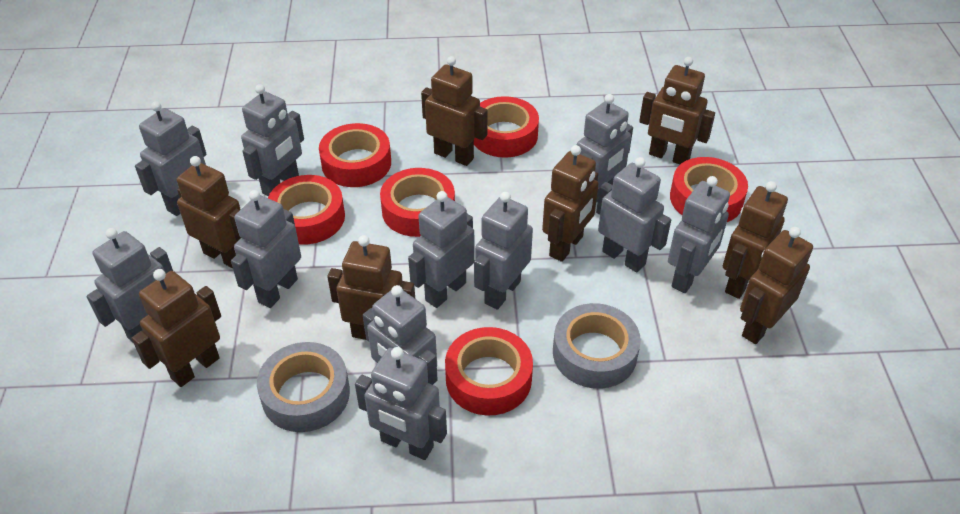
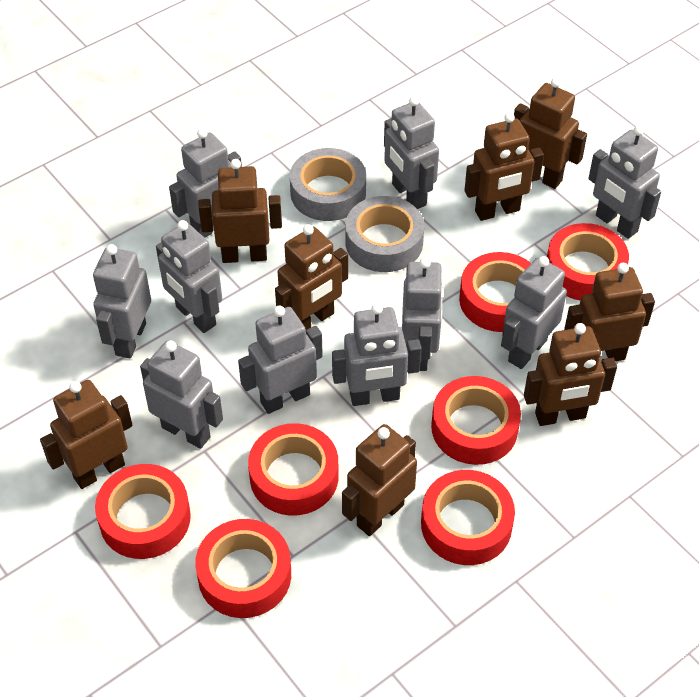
grey robot: [87,228,173,342] [135,101,207,216] [231,190,301,308] [241,84,304,196] [355,347,447,460] [363,285,438,385] [408,191,475,308] [474,192,533,310] [577,94,633,203] [596,157,671,273] [668,176,730,293] = 11 -> [93,244,151,358] [140,340,223,449] [156,220,222,333] [169,128,242,238] [238,306,323,414] [332,303,421,406] [384,96,439,209] [402,257,444,371] [501,256,567,369] [588,126,661,239] = 10
red tape: [268,175,345,245] [319,123,391,187] [380,168,455,237] [445,327,533,415] [474,96,539,158] [670,157,748,222] = 6 -> [95,464,191,559] [195,519,291,618] [248,423,339,516] [421,470,515,565] [431,376,521,465] [459,252,531,332] [547,223,629,300] = 7

